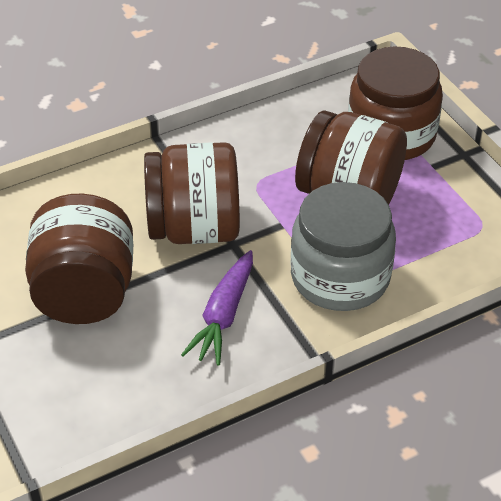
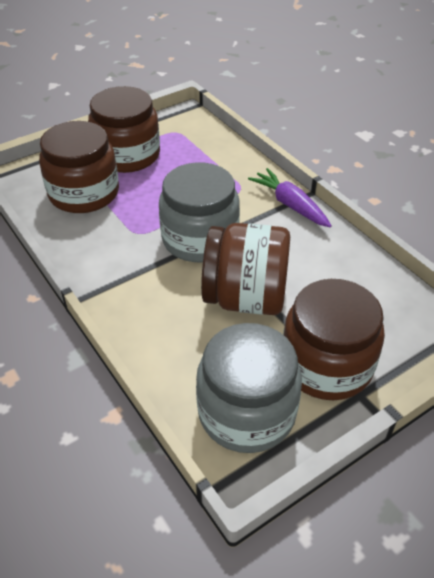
grey jar: [291,182,396,311] = 1 -> [159,162,240,262] [196,323,302,453] = 2

